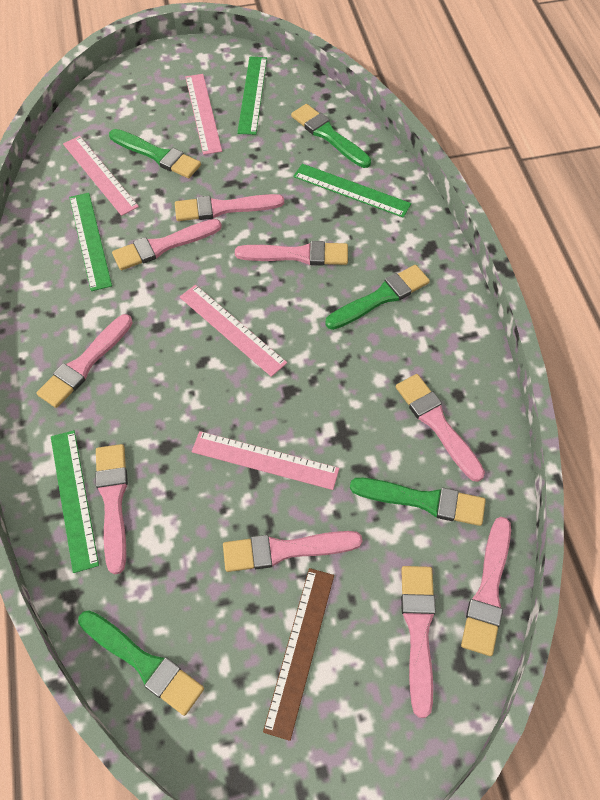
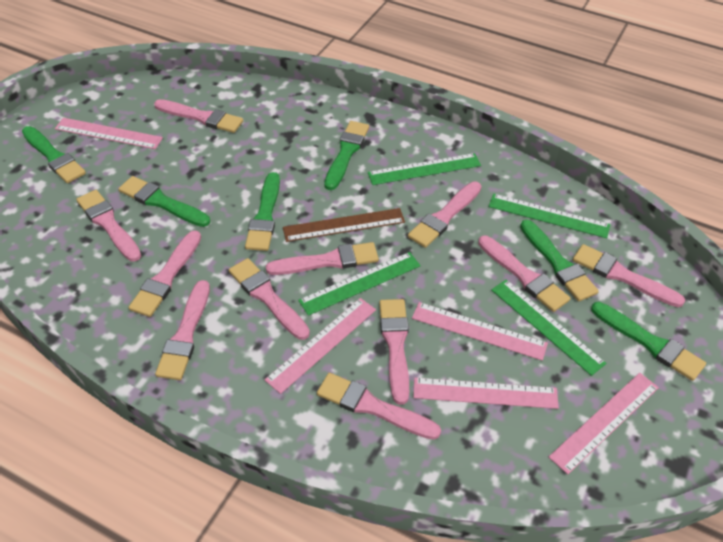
green brush: [78,610,204,716] [109,129,201,178] [291,104,371,168] [325,265,430,330] [350,478,486,526] = 5 -> [22,126,86,183] [118,176,210,227] [245,172,280,251] [324,121,369,190] [520,220,599,301] [591,302,706,381] = 6
pink brush: [37,314,133,408] [95,444,128,574] [112,219,222,270] [175,194,284,221] [223,531,362,572] [235,241,348,265] [396,374,485,482] [401,566,436,718] [461,517,511,656] = 9 -> [76,190,141,261] [128,230,201,317] [154,99,243,133] [155,280,210,380] [229,258,310,340] [266,242,379,275] [317,373,441,440] [379,299,409,405] [408,182,482,248] [478,235,570,312] [573,244,685,307] = 11
pink ruler: [63,136,139,216] [180,285,287,377] [186,74,222,155] [192,431,339,490] = 4 -> [55,118,163,149] [265,298,376,394] [412,302,548,361] [413,378,559,409] [549,373,659,474] = 5

